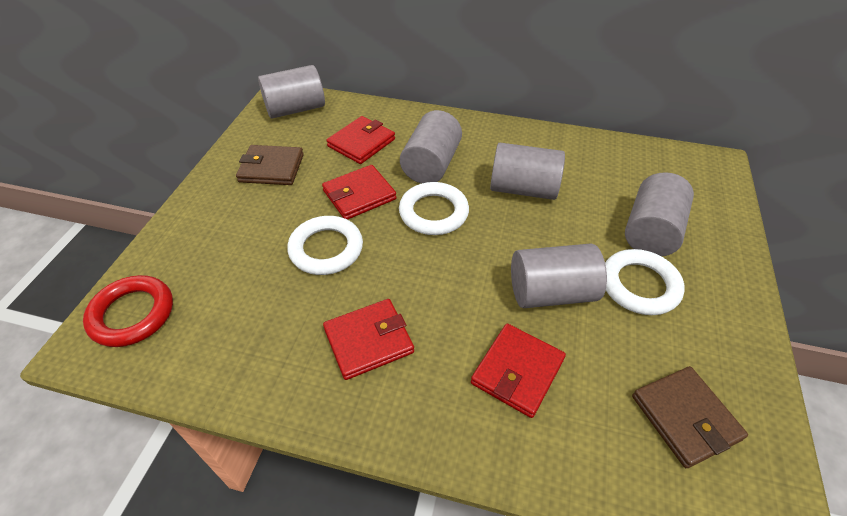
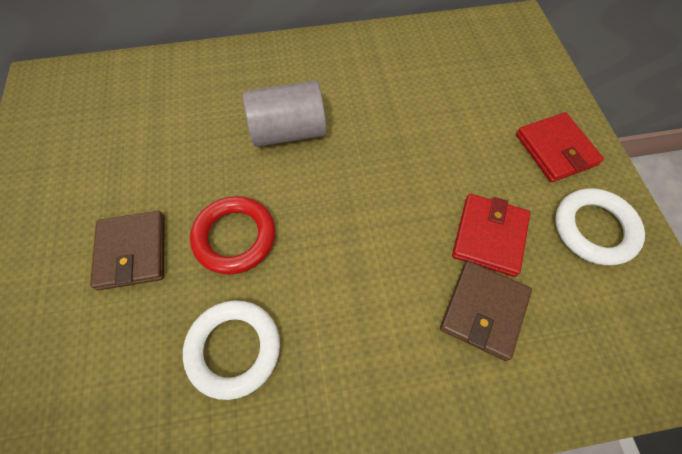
grey cylinder: [258,65,325,119] [400,110,462,184] [490,143,565,200] [511,243,607,308] [625,172,694,256] = 5 -> [243,80,327,147] = 1
red wallet: [322,165,396,220] [323,299,414,380] [326,116,395,164] [471,323,566,418] = 4 -> [452,194,530,277] [516,112,604,182] = 2
white ring: [287,216,363,275] [399,182,469,235] [605,249,685,315] = 3 -> [183,301,280,400] [555,188,645,265] = 2

